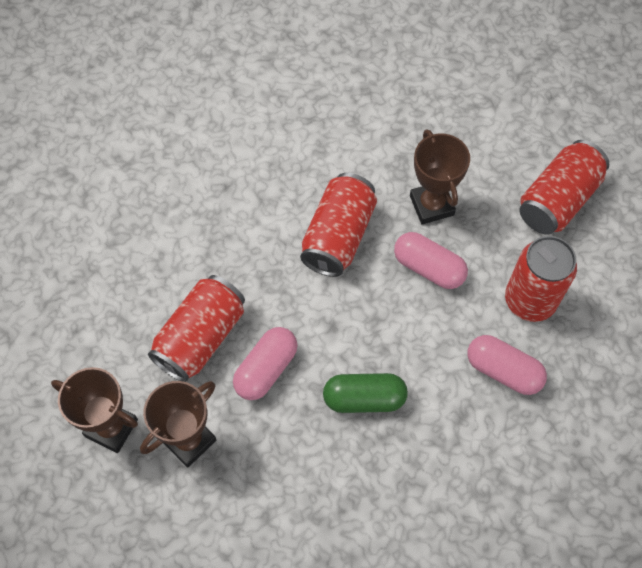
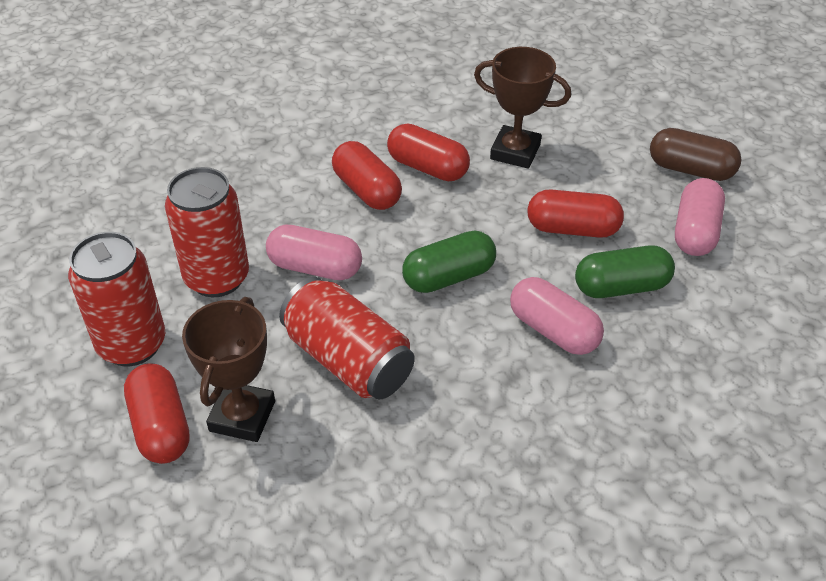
brown capsule: none = 0 -> [650,128,741,181] = 1
brown trophy: [51,367,138,453] [140,381,216,468] [410,129,470,225] = 3 -> [182,297,275,442] [474,47,571,169] = 2
green capsule: [323,373,408,413] = 1 -> [402,231,496,293] [575,246,675,298] = 2
red can: [148,275,245,382] [300,173,377,277] [505,236,577,322] [520,140,609,235] = 4 -> [68,232,165,366] [165,167,249,297] [279,277,415,400] = 3
red capsule: none = 0 -> [124,363,190,464] [332,141,402,210] [387,124,470,181] [527,189,624,238] = 4

